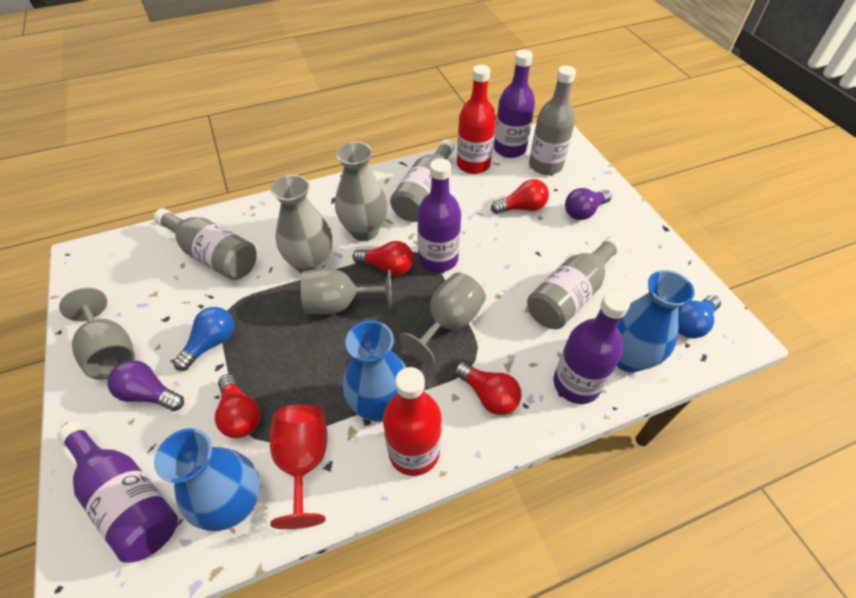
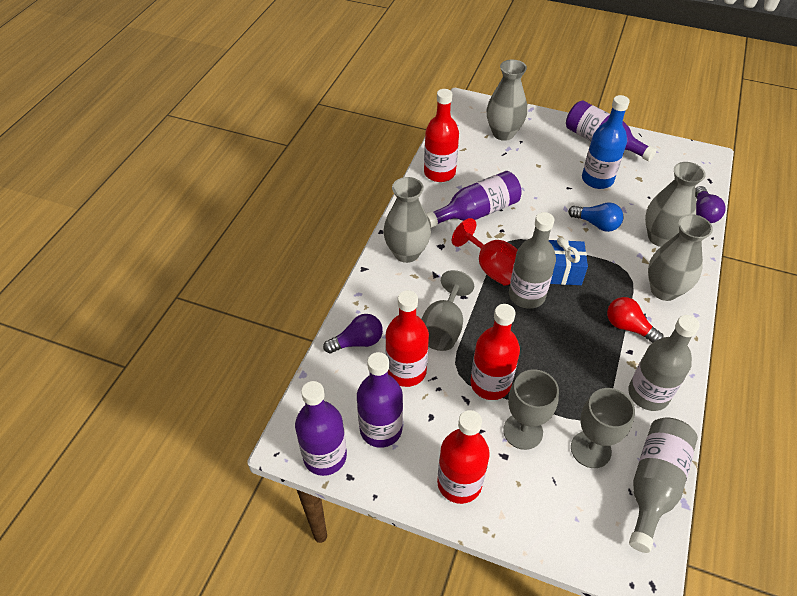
blue bottle: none = 0 -> [582,95,630,189] = 1
blue gift: none = 0 -> [549,237,588,285] = 1
blue light bulb: [173,307,234,371] [678,295,721,338] = 2 -> [568,202,624,232] = 1
blue vase: [154,428,260,531] [343,320,406,422] [617,270,694,372] = 3 -> none = 0
grey bottle: [154,208,257,280] [390,139,455,222] [527,236,622,329] [529,66,576,175] = 4 -> [509,212,556,309] [628,315,699,411] [629,418,698,553] = 3
grey vase: [271,175,332,274] [335,142,388,241] = 2 -> [383,177,431,263] [487,60,527,141] [645,162,706,247] [648,214,713,301] = 4
red bottle: [383,367,442,476] [457,65,496,174] = 2 -> [385,290,429,387] [424,89,459,182] [437,410,490,504] [470,304,520,400] = 4
red light bulb: [215,374,260,438] [353,241,413,276] [455,362,521,415] [491,179,549,214] = 4 -> [607,297,663,343] = 1

